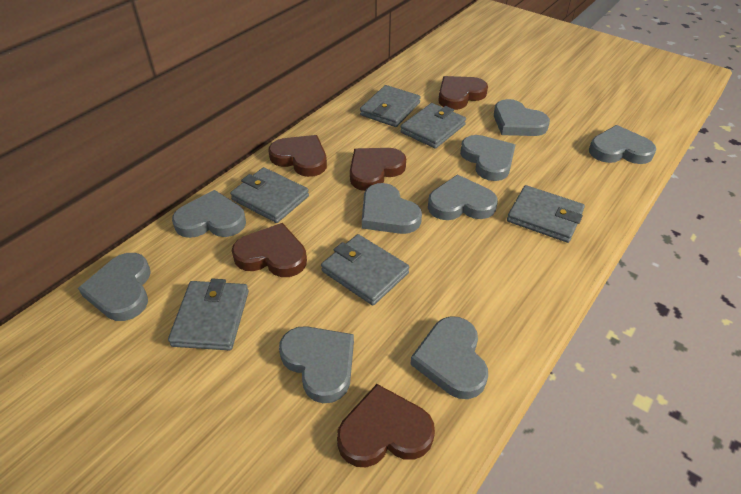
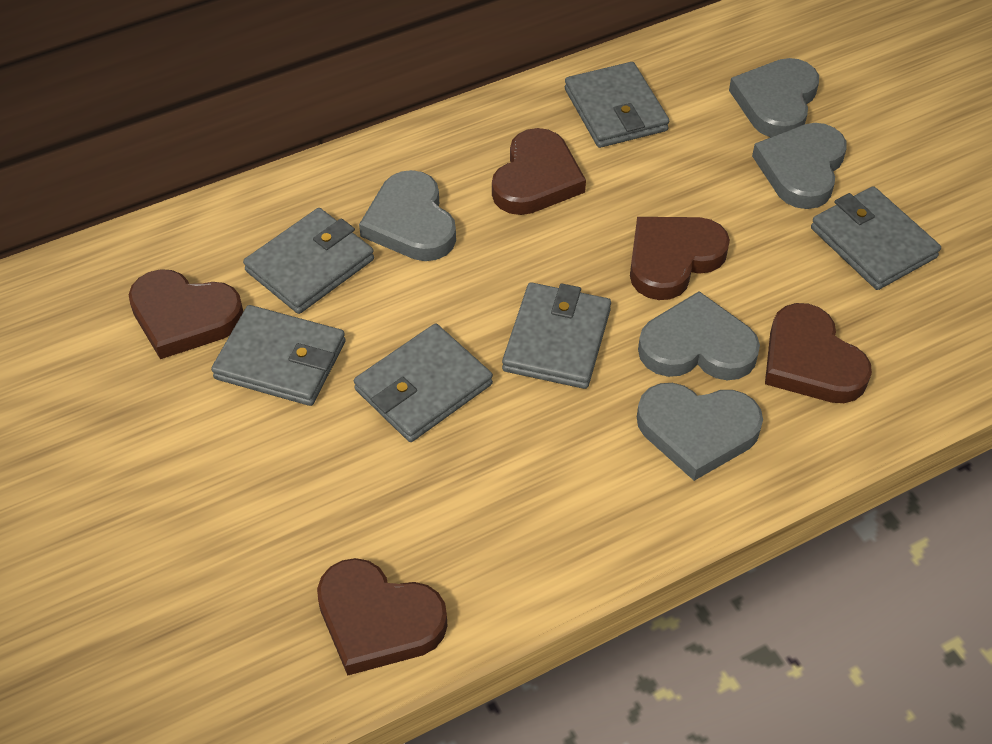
grey heart: [78,253,151,321] [172,190,246,238] [279,326,354,403] [362,183,422,234] [410,316,488,399] [428,175,498,220] [460,135,515,181] [494,99,550,136] [589,125,656,164] = 9 -> [359,170,456,261] [637,383,763,481] [638,291,760,380] [729,58,819,137] [752,123,847,209] = 5

